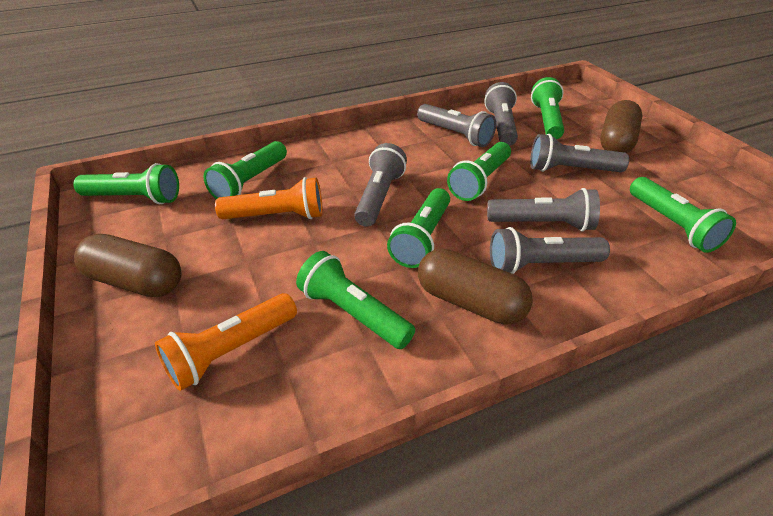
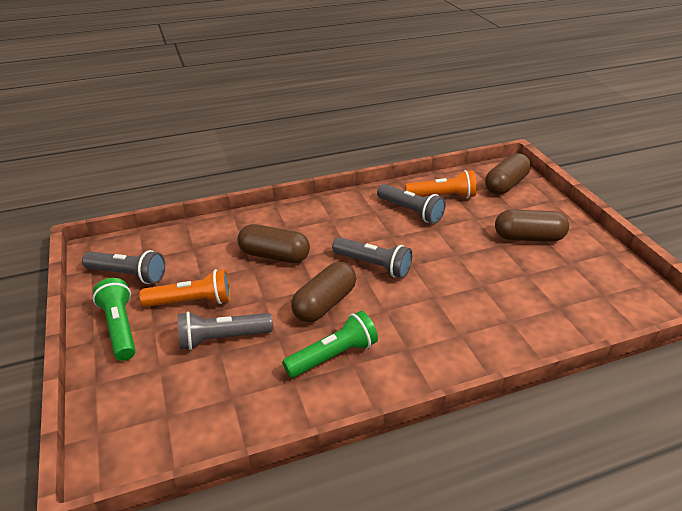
brown capsule: [74,234,181,297] [418,248,533,324] [600,100,643,153] = 3 -> [238,224,310,263] [291,262,356,322] [485,153,531,195] [495,210,569,242] = 4
green flashlight: [73,163,179,204] [203,141,287,199] [296,251,415,349] [387,188,450,268] [447,142,511,201] [531,77,564,139] [630,177,736,253] = 7 -> [93,278,136,361] [282,311,378,378] = 2
grey flashlight: [354,143,407,227] [417,104,496,147] [484,82,518,146] [487,188,600,232] [490,227,610,274] [530,134,629,172] = 6 -> [82,250,165,284] [177,312,273,350] [332,237,412,278] [377,184,446,224] = 4

